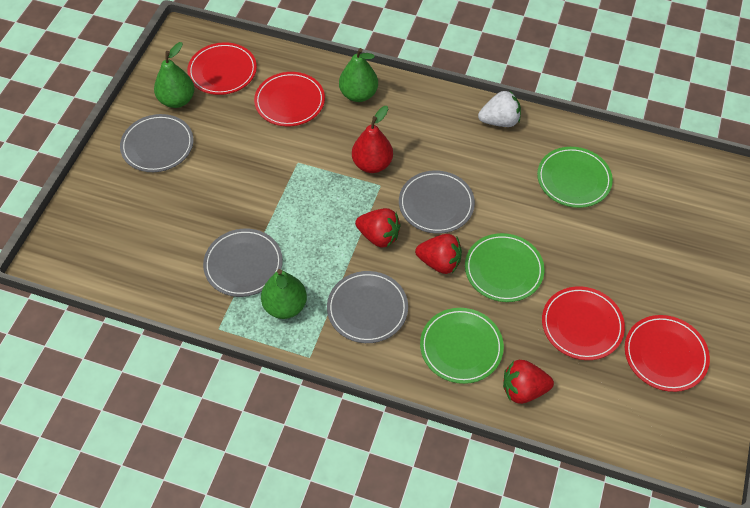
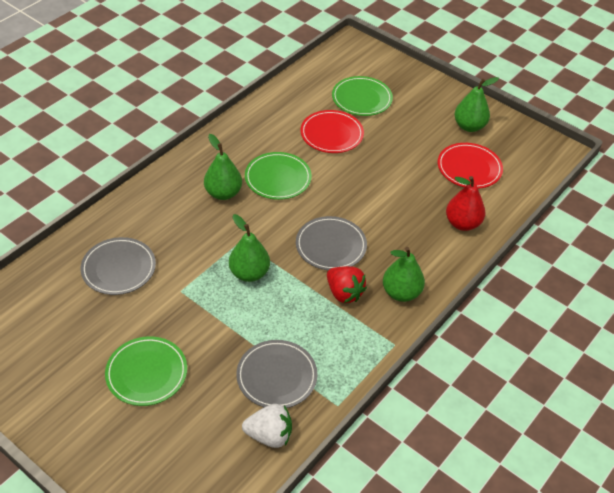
green pear: [154,42,195,108] [261,269,307,319] [339,48,378,102] = 3 -> [204,134,242,200] [229,214,270,282] [383,247,425,302] [454,77,499,132] = 4
grey plate: [120,114,194,172] [203,229,283,297] [327,271,408,343] [399,170,475,234] = 4 -> [81,237,156,295] [236,340,318,408] [296,216,367,270] = 3
red plate: [187,42,257,95] [254,72,325,126] [542,286,625,360] [625,315,710,392] = 4 -> [300,110,364,153] [438,143,503,189] = 2
red strawberry: [355,208,401,248] [415,234,462,274] [503,360,554,404] = 3 -> [327,266,367,303] = 1

